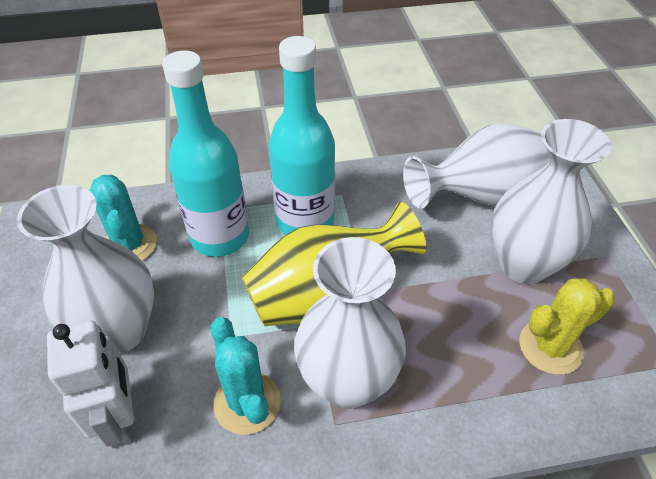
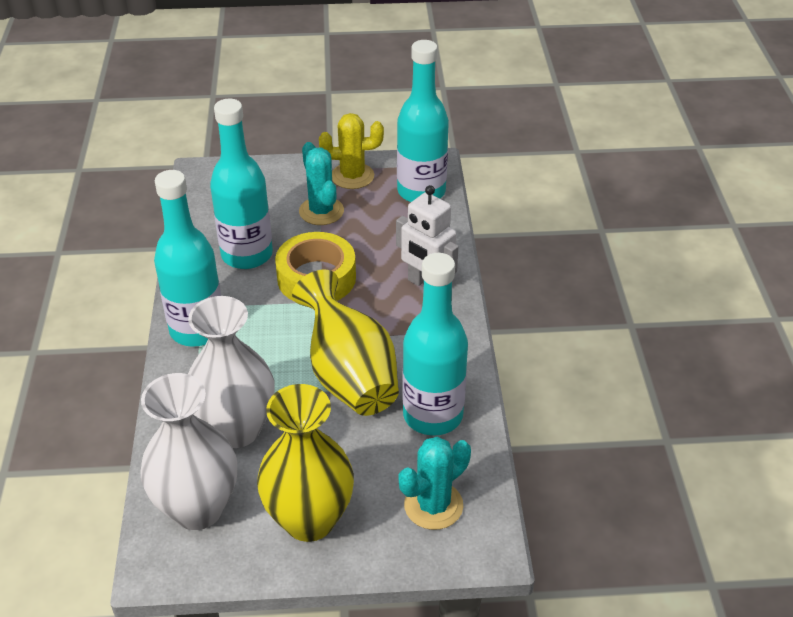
turquoise bottle: [162,50,249,257] [269,36,335,235] = 2 -> [154,170,221,347] [210,98,273,269] [397,40,449,202] [402,253,468,436] = 4
white vase: [17,185,154,354] [294,237,406,409] [403,123,550,209] [492,119,611,284] = 4 -> [140,373,237,530] [188,296,275,448] = 2
yellow tape: none = 0 -> [275,232,356,302] = 1
yellow vase: [242,202,426,326] = 1 -> [257,384,354,542] [292,270,399,416] = 2

